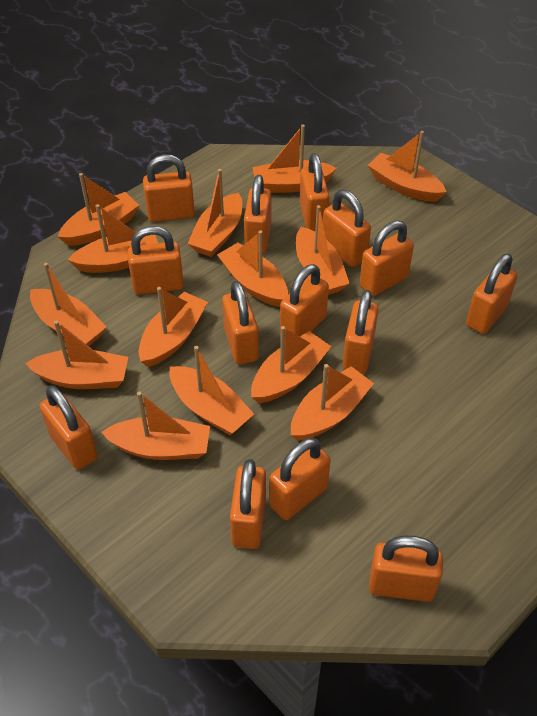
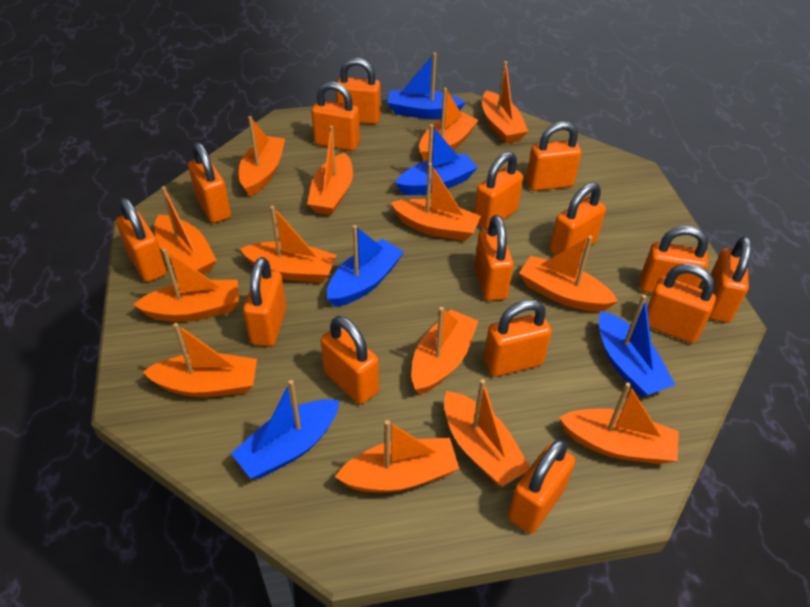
blue boat: none = 0 -> [231,380,340,479] [327,225,404,307] [387,53,466,119] [396,124,478,195] [599,295,675,397] = 5
orange padlock: [39,385,98,470] [127,226,184,294] [143,154,195,222] [222,281,259,364] [230,459,266,549] [244,175,271,254] [269,438,331,520] [280,264,329,337] [299,153,330,231] [323,190,371,267] [342,290,379,374] [360,221,414,296] [369,536,443,602] [466,254,518,334] = 14 -> [116,198,167,282] [188,142,231,223] [243,257,286,347] [311,82,360,151] [321,316,379,404] [336,58,381,124] [474,152,523,229] [475,215,514,301] [484,300,552,377] [508,439,575,534] [526,122,582,191] [550,183,606,256] [640,226,708,293] [647,264,716,343] [709,236,752,323] = 15

